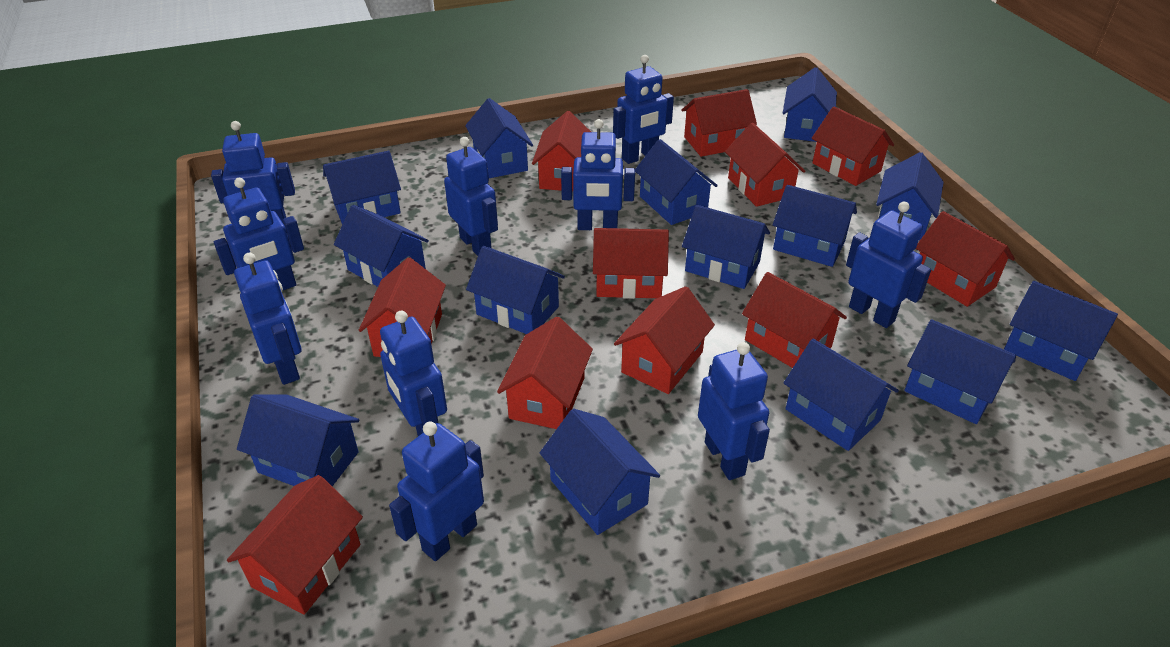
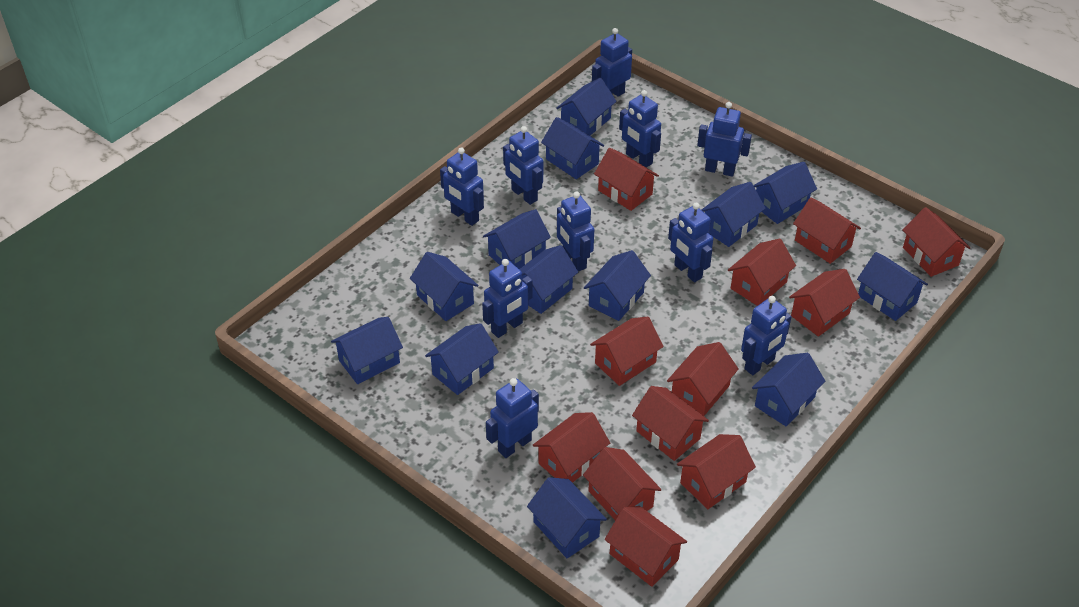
blue house: [237,394,360,486] [323,151,401,224] [334,205,429,287] [465,98,533,178] [466,246,565,334] [540,409,660,535] [635,139,718,225] [682,205,770,289] [772,185,857,267] [783,67,837,142] [784,339,899,451] [876,152,944,240] [905,319,1016,424] [1004,281,1118,381] = 14 -> [331,317,403,384] [410,252,479,321] [425,323,499,395] [483,209,551,269] [519,245,578,314] [527,477,607,559] [541,117,604,179] [556,78,617,135] [584,250,651,321] [701,182,766,247] [752,353,825,426] [753,162,817,224] [857,252,928,321] = 13
red house: [227,475,363,615] [359,257,446,357] [497,317,593,429] [532,111,591,192] [593,228,669,299] [614,286,715,394] [681,89,757,157] [725,123,805,207] [742,272,847,368] [812,106,894,186] [916,211,1015,307] = 11 -> [533,412,610,483] [583,447,662,520] [590,317,664,386] [594,148,659,211] [604,506,687,587] [632,386,709,461] [667,342,739,416] [677,434,756,509] [728,238,796,306] [789,269,860,337] [793,197,861,264] [903,207,970,277] = 12

